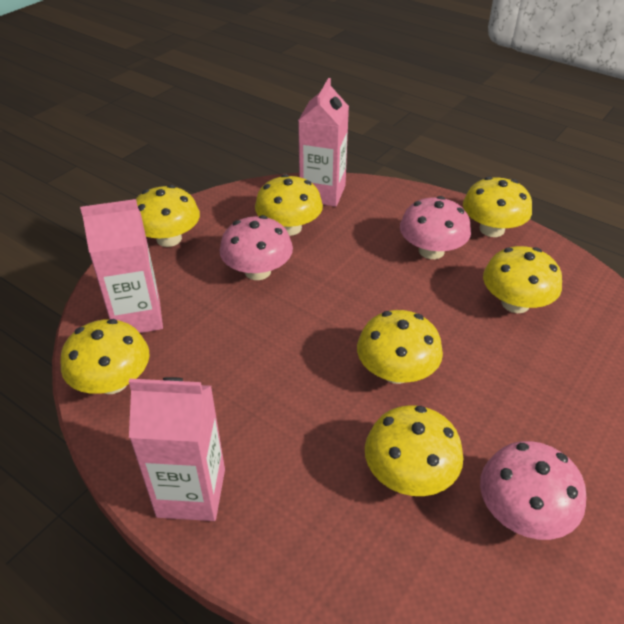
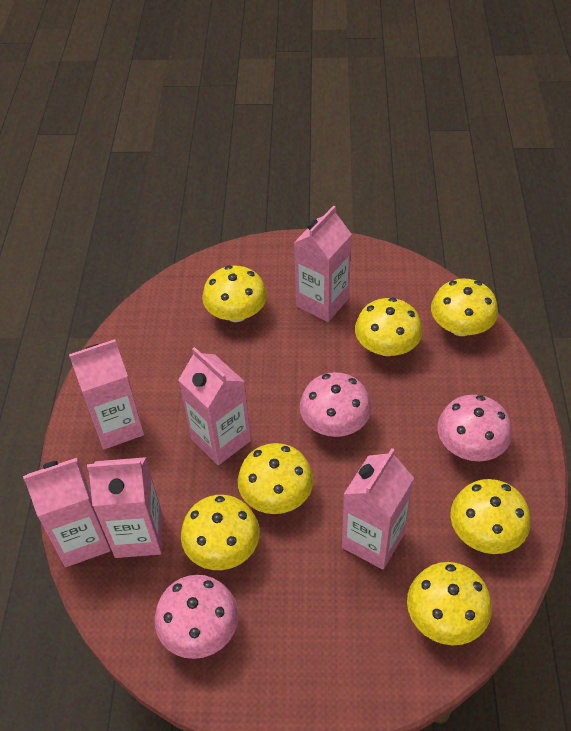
pink carton: [80,199,163,333] [129,377,225,521] [298,78,349,207] = 3 -> [23,458,111,567] [69,339,144,449] [87,457,162,558] [179,347,251,465] [294,206,352,322] [342,448,414,570] = 6

